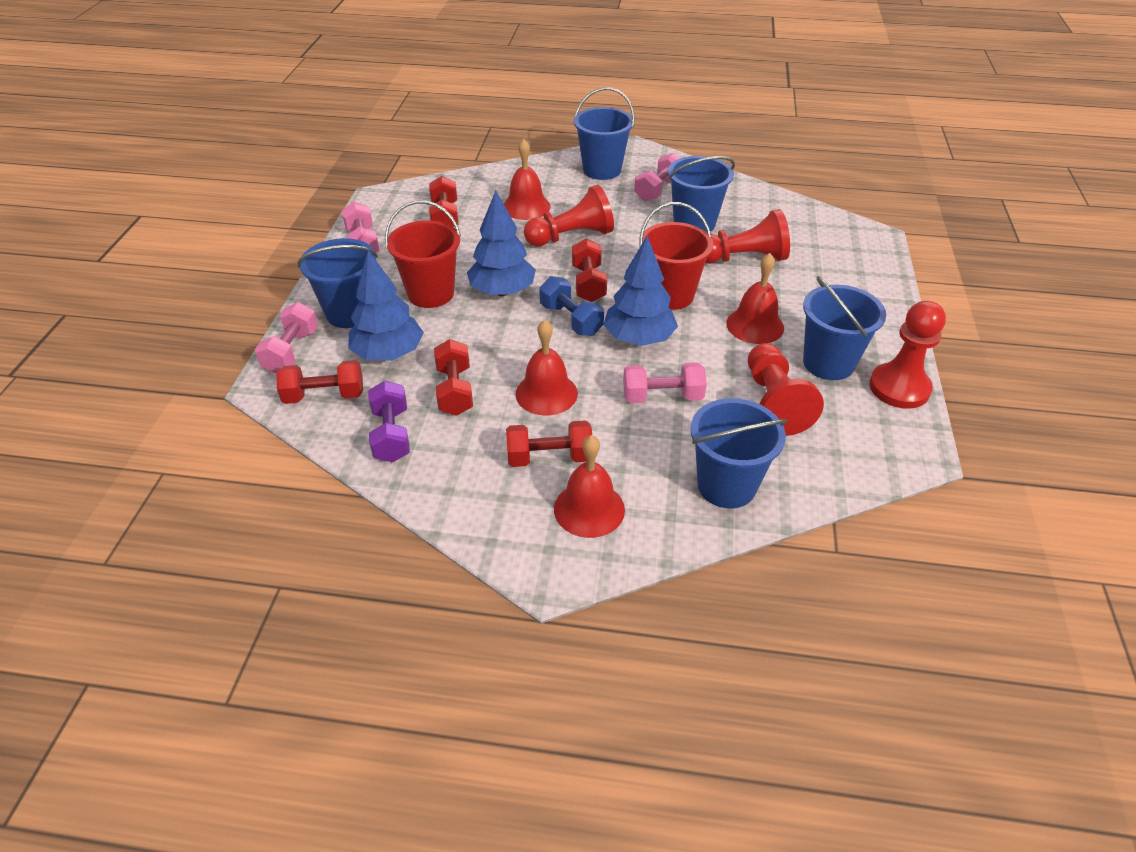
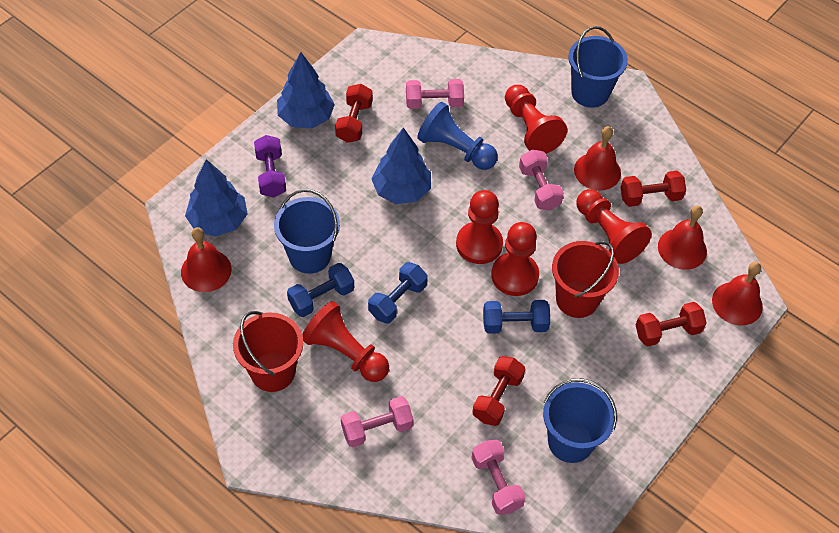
blue bucket: [298,238,378,328] [574,87,635,180] [668,156,735,232] [691,398,787,508] [803,276,886,380] = 5 -> [274,189,340,274] [543,378,617,463] [568,26,628,108] = 3
blue dumbbell: [539,276,604,336] = 1 -> [287,263,354,317] [368,262,428,324] [483,300,550,334] = 3
blue pawn: none = 0 -> [417,102,498,170] = 1
red dumbbell: [276,360,363,404] [429,176,458,227] [434,339,473,416] [506,420,592,467] [572,238,607,302] = 5 -> [335,84,373,143] [472,356,525,426] [621,171,686,207] [636,302,707,346] = 4
red pawn: [524,185,614,247] [705,209,790,264] [748,343,824,436] [869,301,946,409] = 4 -> [302,301,389,382] [456,190,503,264] [491,222,539,296] [505,85,567,154] [577,189,651,264] = 5

